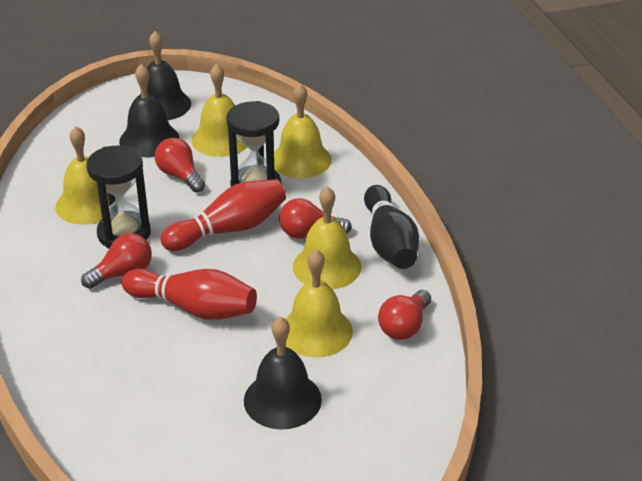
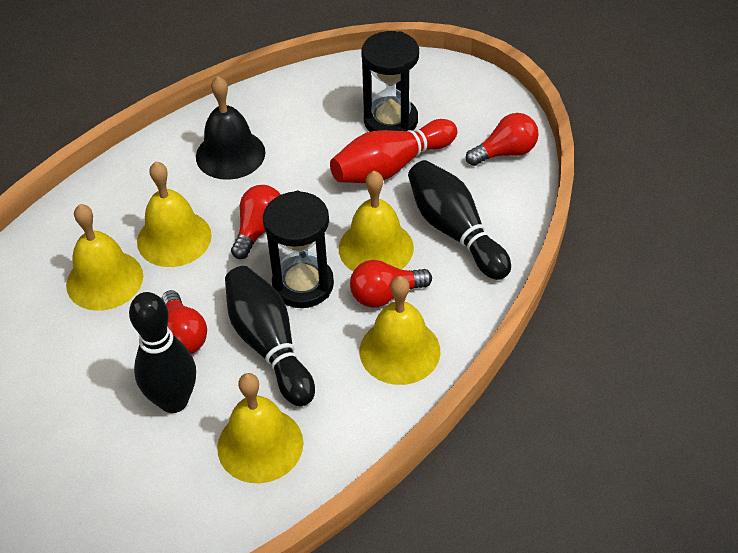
black bell: [119,64,180,157] [140,31,191,120] [244,317,322,429] = 3 -> [196,76,265,180] = 1
black bowling pin: [364,185,419,269] = 1 -> [129,292,196,413] [225,266,315,406] [408,160,511,280] = 3
red bowling pin: [122,269,257,320] [161,179,286,251] = 2 -> [330,119,457,183] = 1

